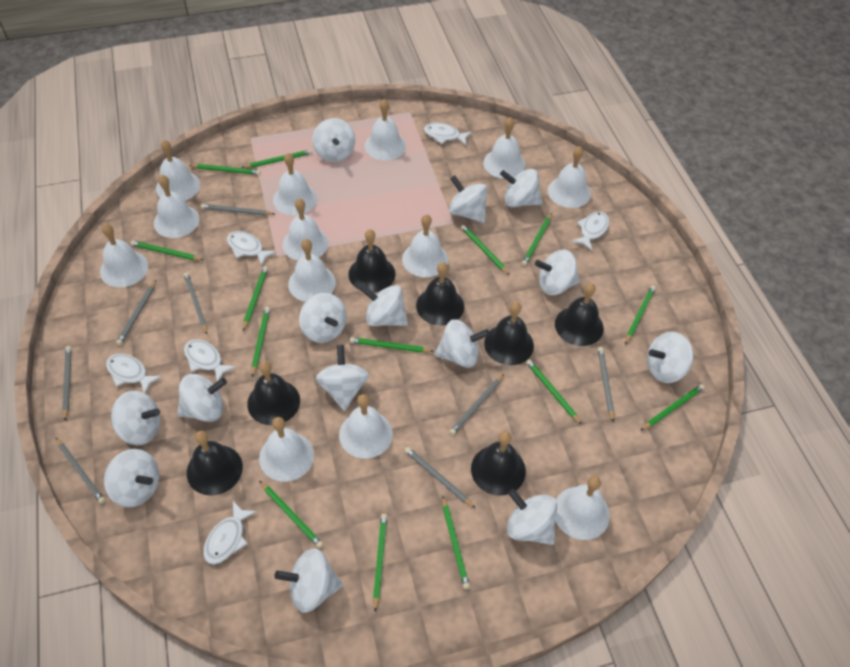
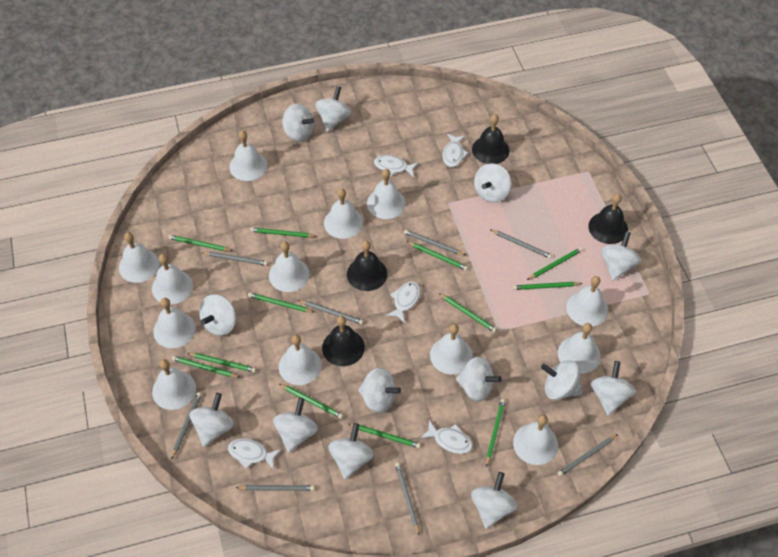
black bell: [187,431,243,496] [247,361,300,425] [348,229,395,292] [416,262,464,326] [471,431,526,496] [484,302,534,365] [555,283,604,346] = 7 -> [322,316,365,366] [347,241,387,291] [472,114,509,164] [588,194,628,244] = 4
green pencil: [130,241,203,260] [189,164,261,175] [242,149,312,168] [243,266,268,331] [251,306,270,377] [259,481,323,548] [350,337,434,353] [373,514,387,612] [442,496,470,589] [461,225,510,275] [522,213,552,266] [526,359,582,425] [625,285,656,344] [640,384,705,431] = 14 -> [168,235,233,251] [172,356,239,377] [187,353,256,373] [248,293,314,312] [250,228,317,238] [279,384,343,419] [349,424,421,448] [407,242,468,270] [439,293,497,333] [486,399,505,467] [513,282,582,290] [527,247,582,280] = 12
white fish: [106,354,162,393] [184,339,236,381] [203,501,257,564] [227,231,277,266] [424,123,472,145] [572,212,609,251] = 6 -> [228,438,281,470] [374,155,418,177] [386,281,420,323] [421,420,473,454] [443,134,468,167] = 5
white spinning top: [104,449,159,507] [111,391,161,445] [177,374,227,422] [275,548,343,613] [299,293,347,343] [312,118,355,162] [316,345,369,411] [360,284,408,326] [435,319,490,368] [449,175,487,223] [500,169,542,207] [507,489,557,545] [535,249,579,295] [647,332,693,383] = 14 -> [189,393,234,447] [199,294,236,336] [273,398,318,453] [283,104,314,142] [315,86,351,132] [328,423,374,480] [358,368,401,413] [456,357,502,402] [471,472,517,529] [474,163,511,202] [541,360,582,400] [591,361,636,416] [601,231,641,281] = 13

